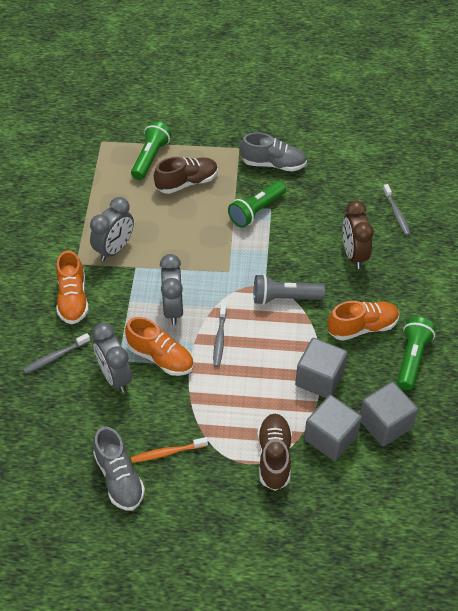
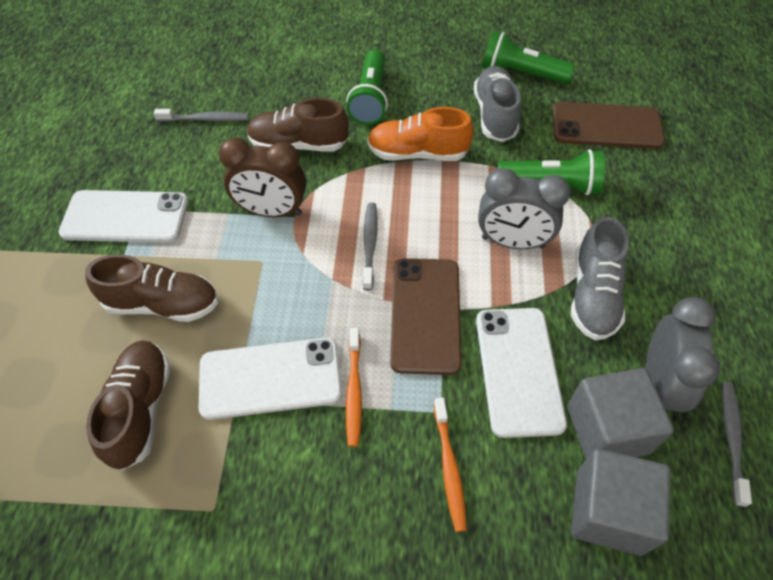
brown phone: none = 0 -> [390,258,462,375] [552,102,665,149] = 2
brown shoe: [154,157,218,194] [257,414,292,491] = 2 -> [85,254,218,322] [86,340,171,471] [247,98,349,152] = 3
grey clock: [90,197,134,261] [92,323,132,393] [160,254,184,325] = 3 -> [478,168,570,249] [645,297,720,413] = 2
grey cube: [295,338,347,398] [304,395,362,461] [360,382,418,447] = 3 -> [567,368,674,459] [571,449,670,556] = 2
grey flashlight: [254,274,325,305] = 1 -> none = 0
orange shoe: [56,250,89,324] [125,317,194,376] [328,301,399,341] = 3 -> [367,107,474,161] = 1
orange toothbrush: [131,437,208,463] = 1 -> [346,328,362,447] [434,398,467,532] = 2
white phone: none = 0 -> [59,190,188,243] [199,338,342,420] [476,308,567,438] = 3

